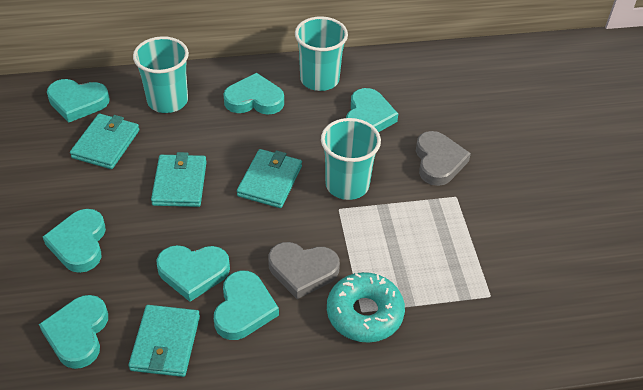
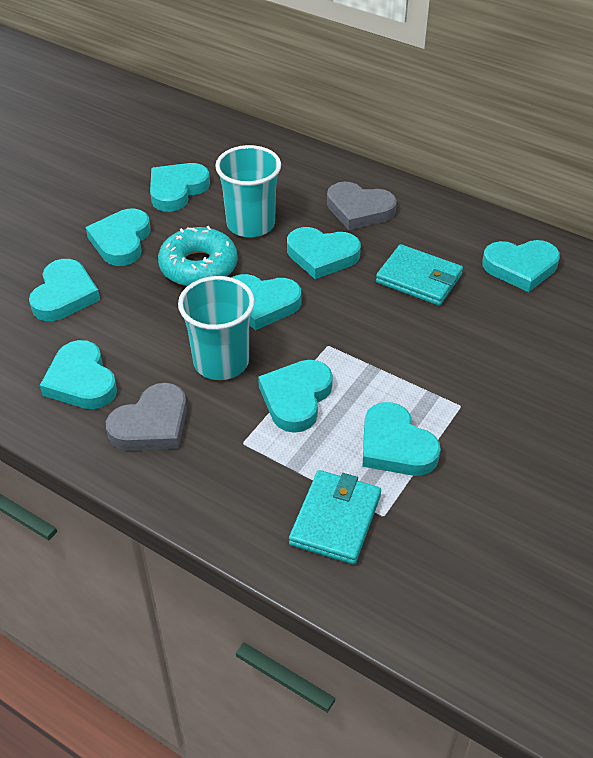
turquoise cup: [133,36,189,113] [295,16,348,91] [321,118,381,200] = 3 -> [178,276,255,380] [215,145,281,237] = 2
turquoise heart: [39,295,108,369] [43,209,106,273] [47,79,110,123] [156,245,230,302] [214,271,279,340] [223,73,284,115] [346,88,398,132] = 7 -> [29,259,100,321] [40,340,117,409] [86,209,151,266] [150,163,210,212] [231,274,302,330] [258,360,333,433] [287,227,361,279] [363,402,441,476] [482,240,560,292] = 9
turquoise wallet: [70,114,139,169] [128,305,200,377] [151,152,207,207] [237,149,302,208] = 4 -> [289,470,381,564] [376,244,463,306] = 2

